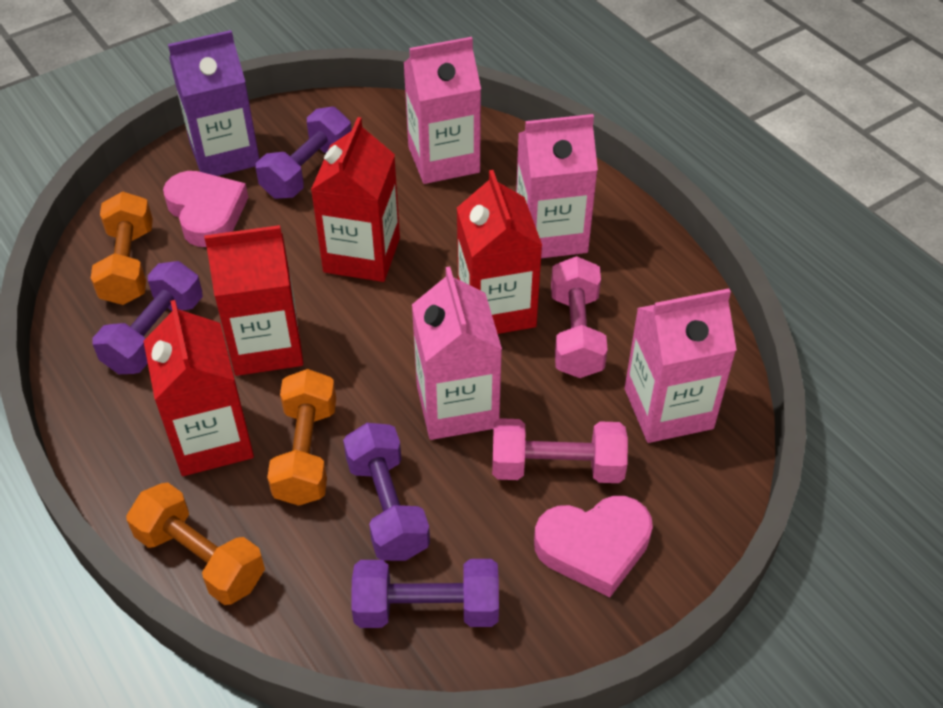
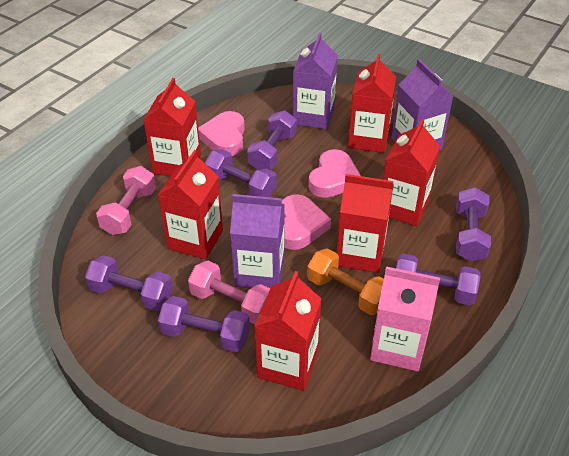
orange dumbbell: [91,192,153,305] [126,482,265,605] [267,369,336,506] = 3 -> [307,248,384,315] = 1
pink carton: [404,37,481,184] [412,266,502,440] [516,114,598,258] [625,288,737,443] = 4 -> [370,266,440,371] = 1
pink heart: [163,171,248,247] [534,496,653,597] = 2 -> [198,111,245,156] [282,194,331,250] [309,149,361,198] = 3
purple carton: [168,30,259,176] = 1 -> [230,194,285,288] [293,33,338,129] [392,59,453,151] = 3
purple dumbbell: [92,261,203,374] [256,107,352,199] [343,423,430,561] [351,559,499,628] = 4 -> [85,255,173,311] [158,296,250,352] [205,149,277,197] [247,110,297,170] [396,253,480,305] [456,187,491,262] = 6
red carton: [144,300,254,476] [204,225,303,376] [311,117,400,282] [457,170,542,334] = 4 -> [143,78,201,177] [158,150,223,260] [254,271,322,391] [337,174,393,273] [348,54,396,153] [383,119,440,226] = 6

